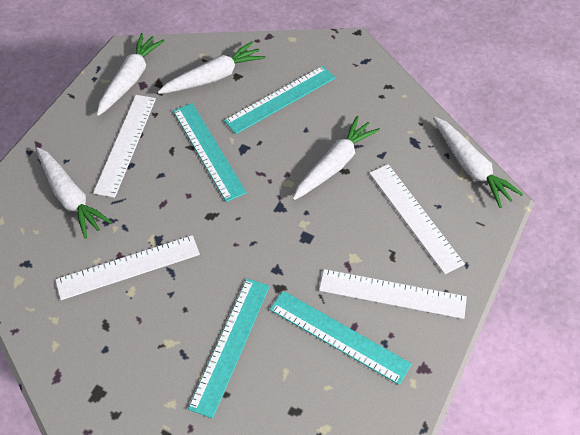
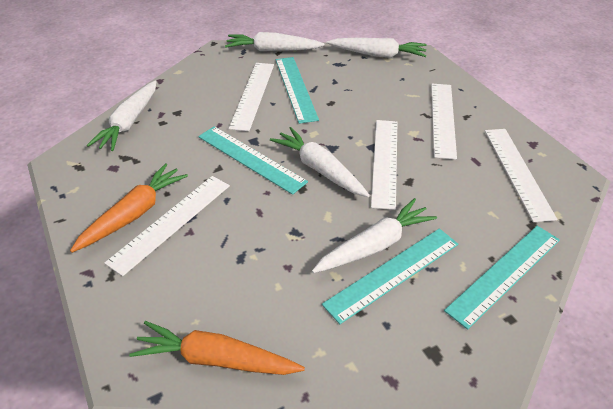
orange carrot: none = 0 -> [70,163,188,253] [129,321,305,375] = 2
white ruler: [55,235,200,300] [93,95,156,198] [319,269,467,319] [369,164,465,274] = 4 -> [104,176,230,276] [229,63,274,131] [371,120,397,210] [431,84,457,160] [485,129,557,222] = 5

